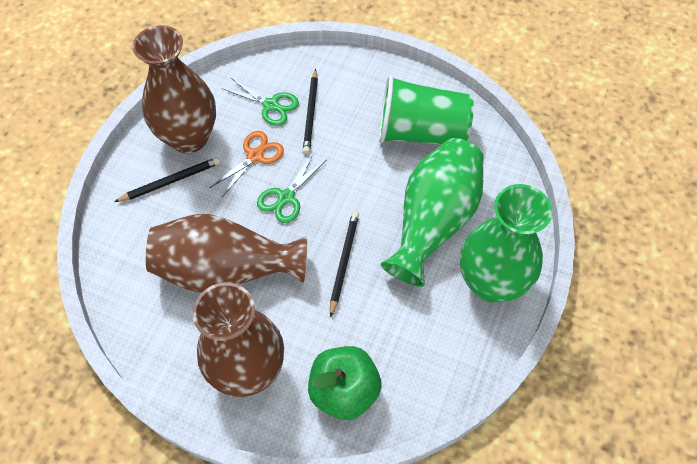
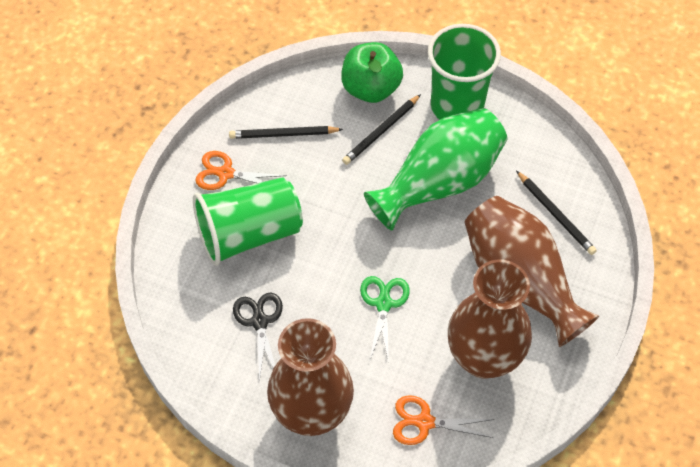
black scissors: none = 0 -> [233,293,283,382] = 1
green cup: [379,75,474,145] = 1 -> [193,177,303,266] [428,24,501,120] = 2
green scissors: [222,77,299,126] [257,154,326,223] = 2 -> [360,276,410,363] = 1
green vase: [381,138,484,287] [460,184,552,302] = 2 -> [364,108,507,231] = 1
orange scissors: [209,131,284,197] = 1 -> [195,151,287,190] [393,395,494,445] = 2

